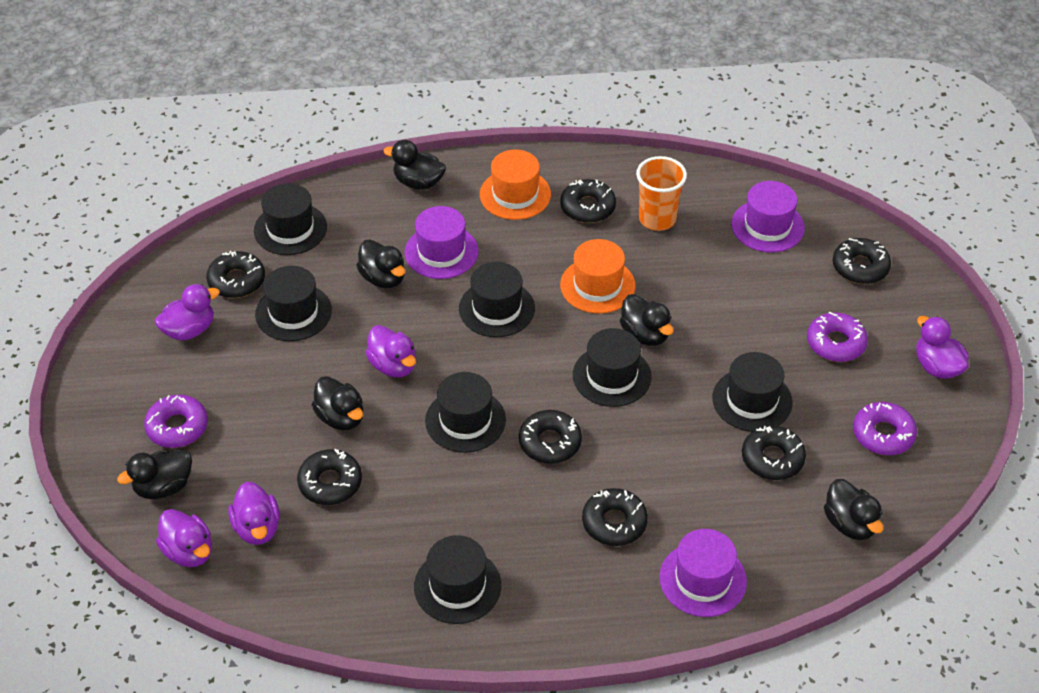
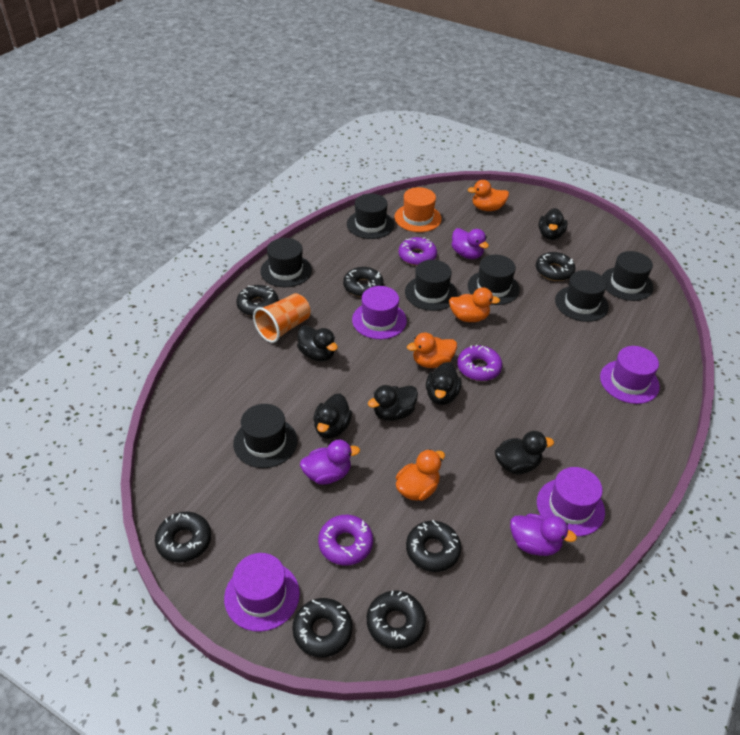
orange duck: none = 0 -> [396,449,445,501] [407,333,457,368] [449,287,500,322] [468,180,509,211] = 4
orange hat: [480,150,551,220] [560,239,635,314] = 2 -> [395,187,442,232] = 1
purple duck: [155,284,220,340] [156,509,212,567] [228,482,280,545] [365,325,416,377] [916,316,969,379] = 5 -> [300,440,360,485] [452,228,489,259] [510,514,577,556] = 3
purple hat: [405,206,479,279] [659,529,747,617] [731,181,805,252] = 3 -> [224,553,300,632] [352,286,407,339] [537,467,605,536] [600,346,660,404] = 4

